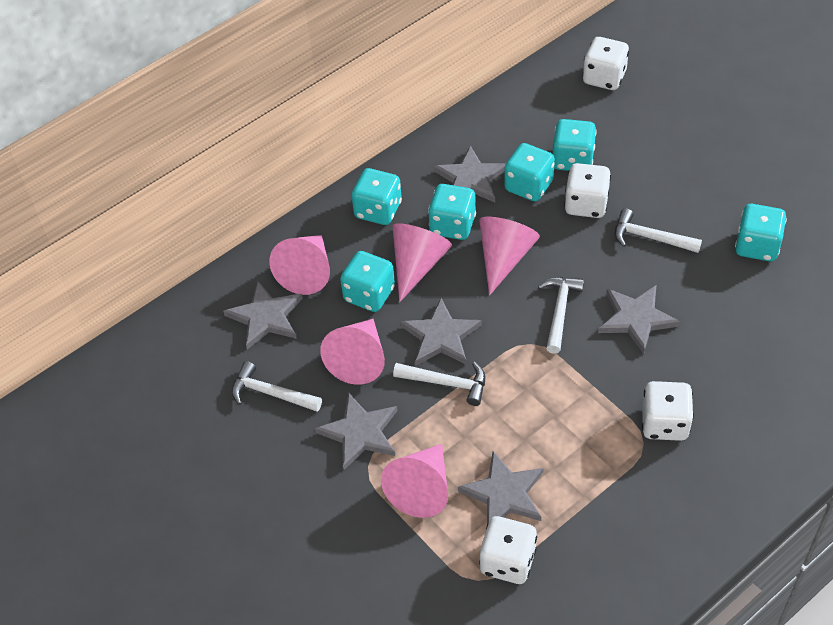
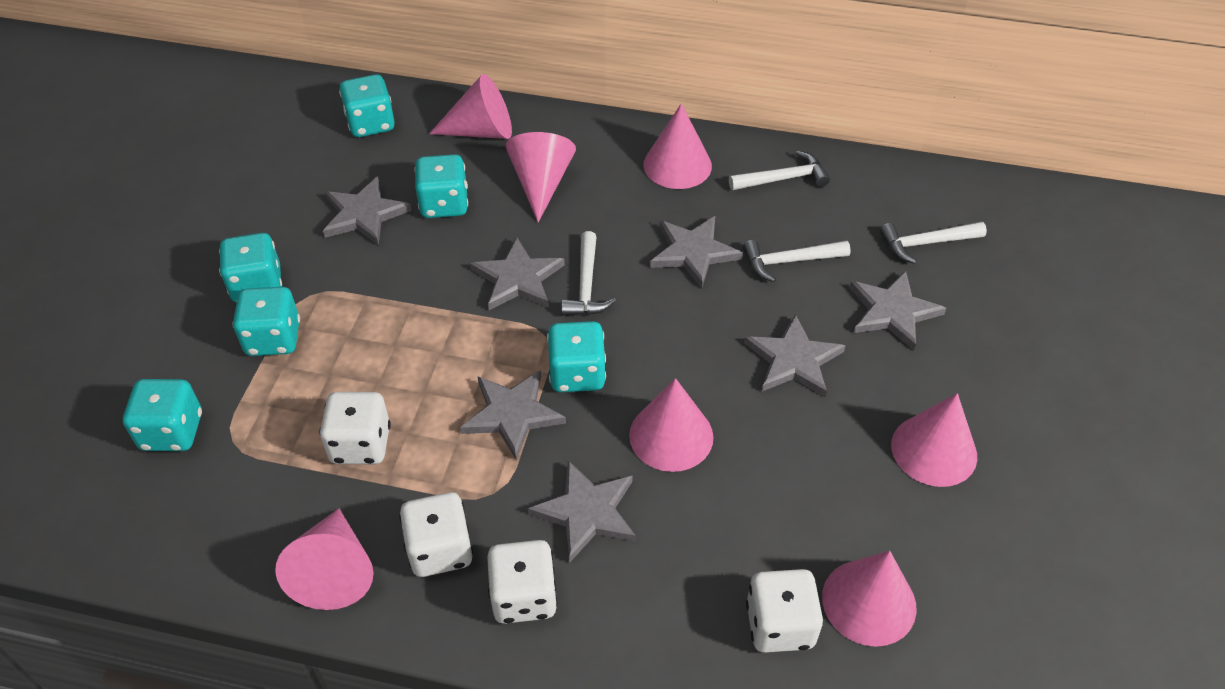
grey star: [223,281,303,350] [315,392,398,470] [400,298,482,366] [434,146,505,202] [458,451,544,524] [598,285,680,354] = 6 -> [323,176,412,246] [460,370,566,460] [470,237,565,310] [528,460,636,563] [650,216,743,288] [744,314,845,397] [850,271,946,350] = 7
pink cone: [270,235,330,295] [320,319,385,385] [381,444,448,518] [393,223,452,302] [479,217,540,295] = 5 -> [275,508,373,610] [429,74,512,139] [505,132,576,223] [629,378,713,472] [643,103,712,189] [822,551,917,647] [891,393,977,487] = 7

